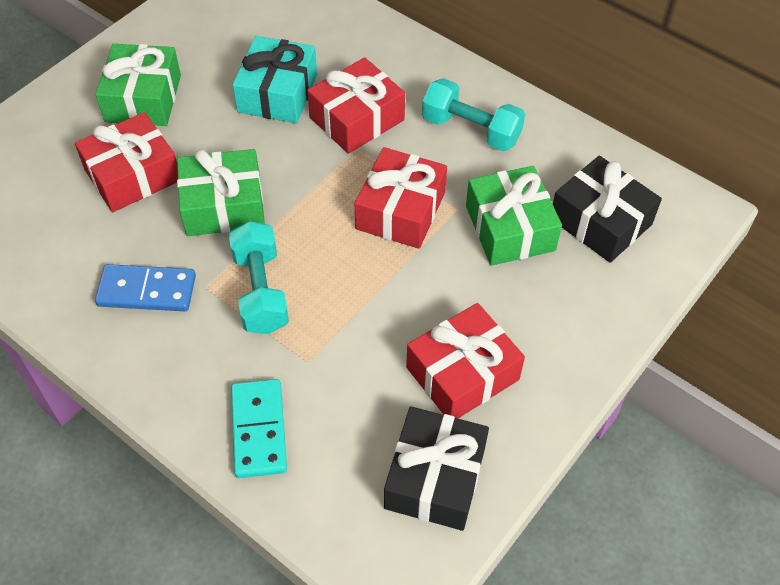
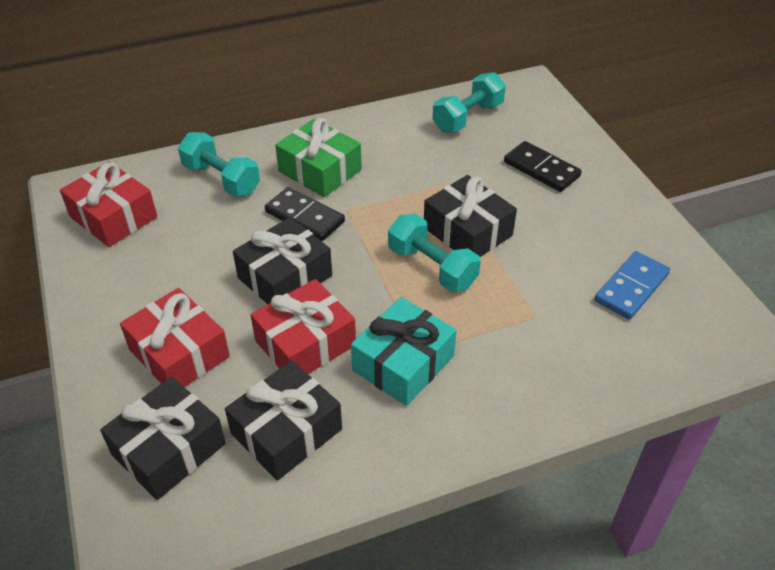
black domino: none = 0 -> [265,187,345,241] [504,141,582,192] = 2
black gift: [384,406,489,531] [553,156,662,263] = 2 -> [100,377,226,500] [225,360,342,480] [233,217,332,304] [424,175,517,257] = 4
green gift: [95,44,181,126] [177,149,265,236] [466,166,562,266] = 3 -> [275,118,362,197] = 1
red gift: [75,112,178,212] [307,57,405,154] [354,147,447,249] [406,303,525,418] = 4 -> [60,162,157,247] [120,288,230,387] [251,279,356,374] = 3
turquoise domino: [231,379,287,478] = 1 -> none = 0
turquoise dumbbell: [229,221,289,334] [422,78,525,151] = 2 -> [178,132,260,196] [388,214,481,292] [433,72,506,133] = 3

